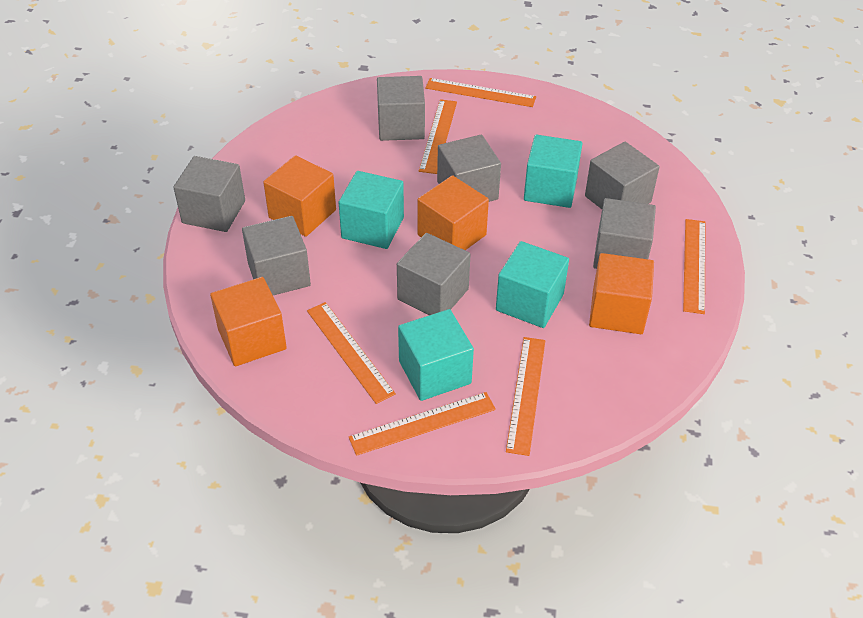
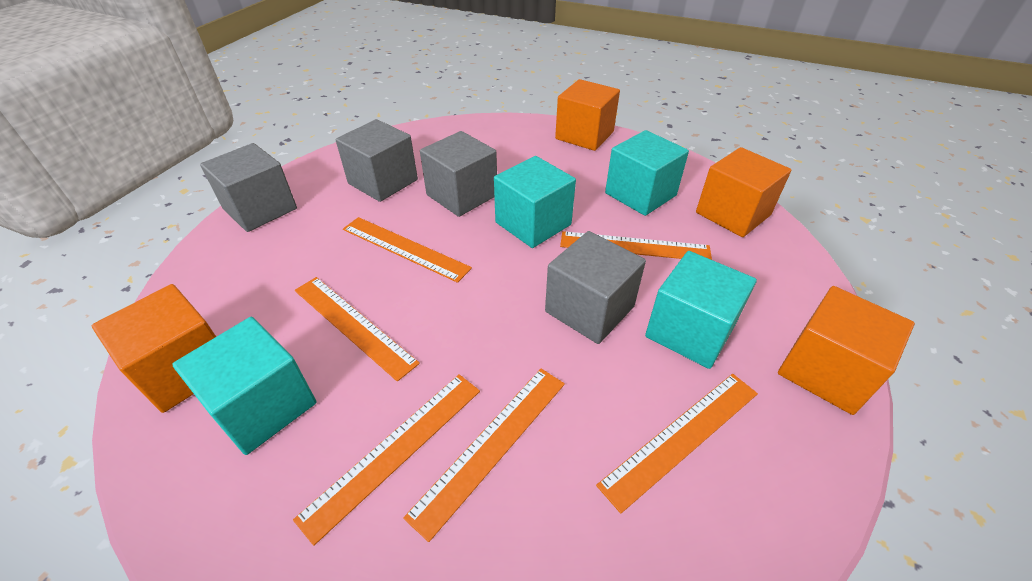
grey cube: [173,156,245,232] [242,216,311,295] [377,76,425,141] [397,233,471,315] [437,135,501,202] [585,142,659,209] [593,198,656,269] = 7 -> [200,143,297,232] [336,119,418,202] [420,131,497,217] [545,231,646,344] = 4

